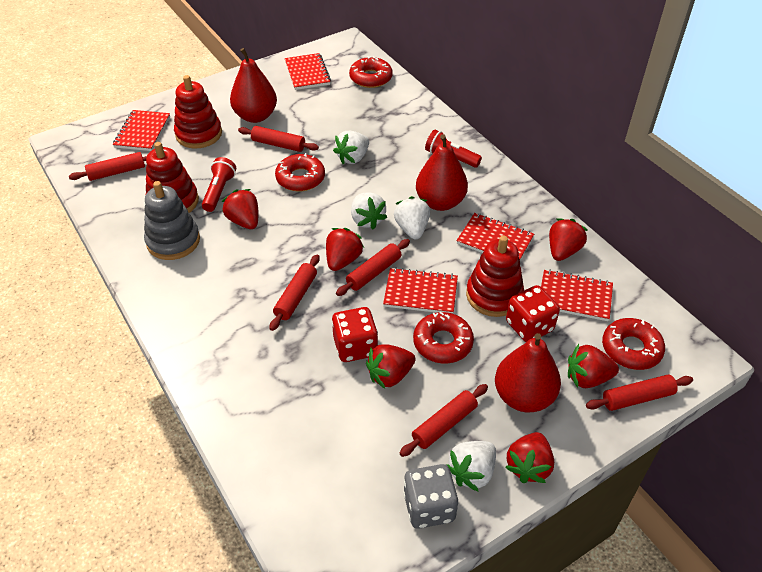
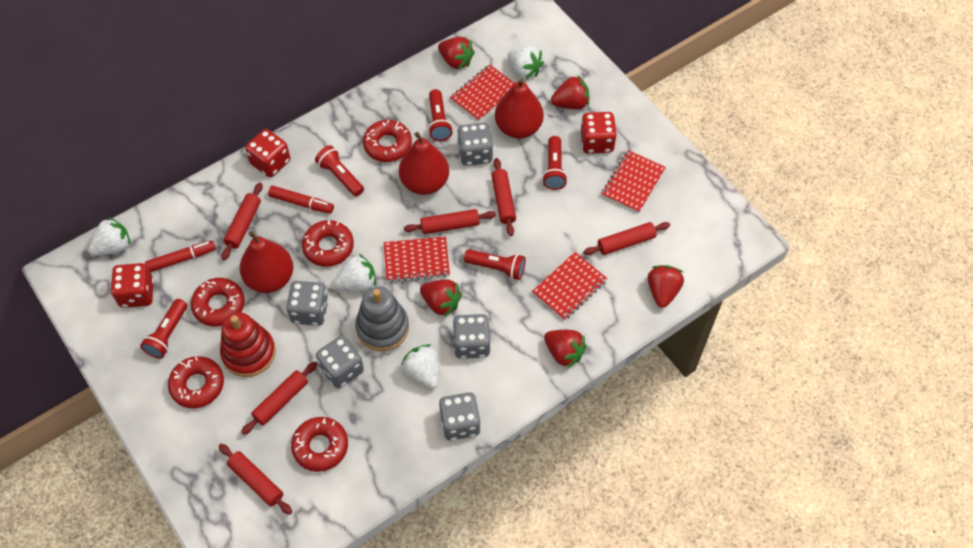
grey dice: [403,464,458,529] = 1 -> [287,281,328,326] [316,336,364,388] [439,392,481,441] [453,314,491,359] [457,123,493,166] = 5
red dice: [332,307,378,362] [506,285,560,342] = 2 -> [111,263,154,308] [245,129,290,177] [581,112,617,154] = 3
red donut: [275,153,325,192] [349,56,392,88] [413,312,474,363] [602,318,665,370] = 4 -> [168,356,224,408] [191,278,245,326] [291,417,348,472] [302,220,354,267] [363,120,412,162] = 5
red flashlight: [202,157,236,212] [425,129,482,168] = 2 -> [140,299,187,359] [315,145,364,196] [428,89,453,141] [464,249,526,280] [542,136,568,190] = 5
red marker: none = 0 -> [145,240,216,272] [268,186,334,214] = 2
red notebook: [113,110,170,151] [285,53,331,90] [383,268,458,314] [456,213,534,260] [541,270,613,321] = 5 -> [384,236,450,282] [450,64,515,122] [532,252,608,320] [601,150,666,213] = 4
red stacking toy: [146,142,199,213] [174,75,222,148] [466,235,524,317] = 3 -> [220,312,276,377] = 1
red strawberry: [222,189,258,229] [326,228,364,271] [366,344,416,389] [505,432,554,483] [549,219,588,261] [568,344,619,388] = 6 -> [420,279,462,317] [438,37,475,70] [544,330,587,368] [551,75,589,109] [647,265,684,308] = 5

